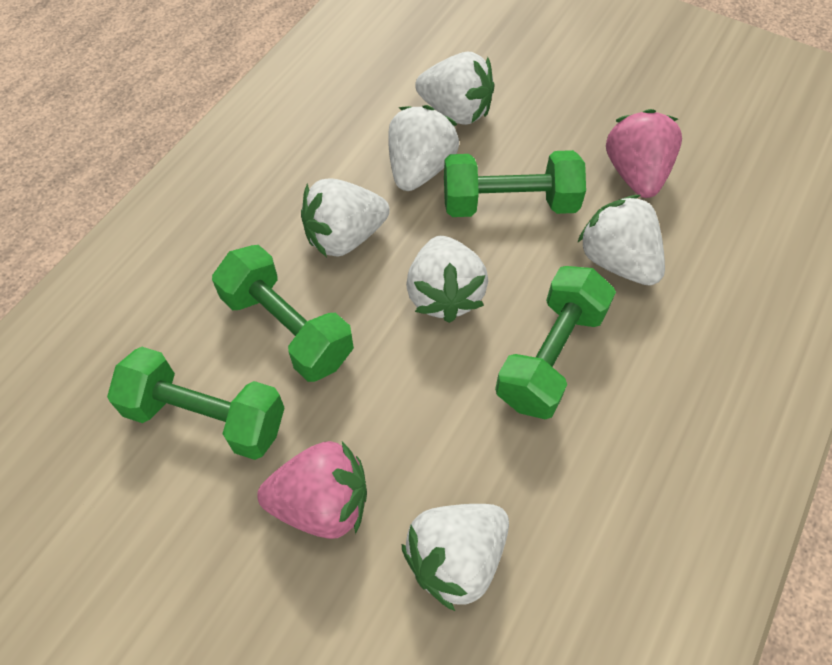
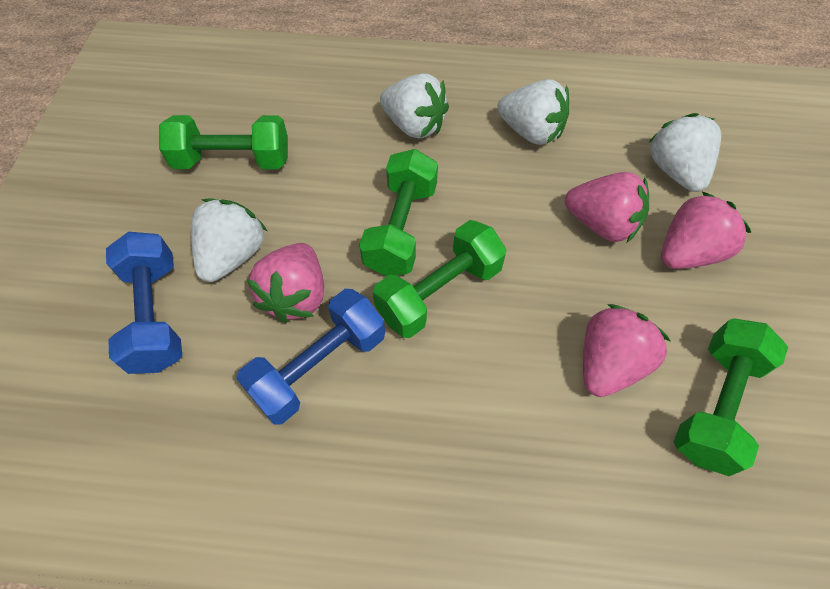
blue dumbbell: none = 0 -> [106,232,182,374] [236,289,385,425] = 2
pink strawberry: [257,441,367,539] [606,109,682,198] = 2 -> [247,243,324,323] [565,172,649,243] [583,304,671,397] [661,192,751,269] = 4
white strawberry: [301,178,390,257] [388,105,459,191] [402,504,509,611] [406,236,488,323] [415,52,495,125] [577,195,665,286] = 6 -> [191,199,267,282] [380,73,449,139] [497,79,569,145] [648,113,721,192] = 4

